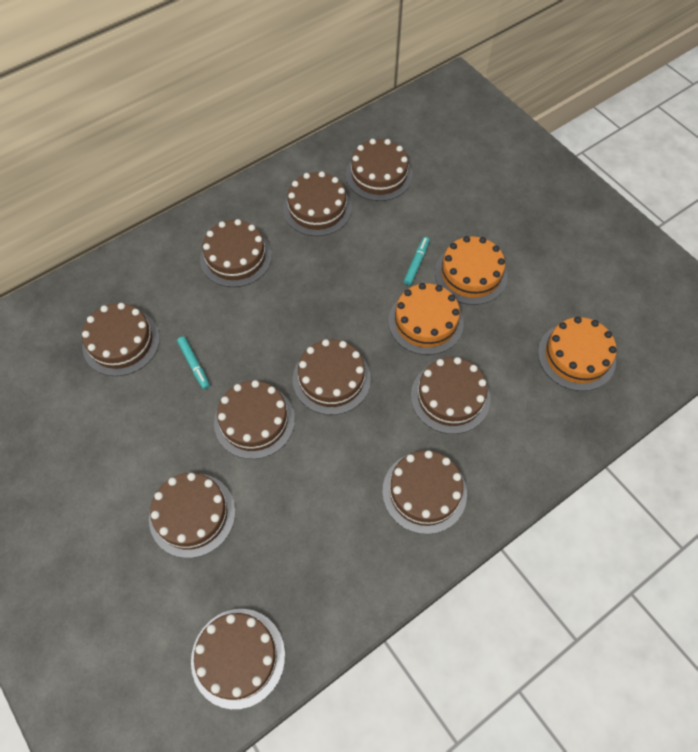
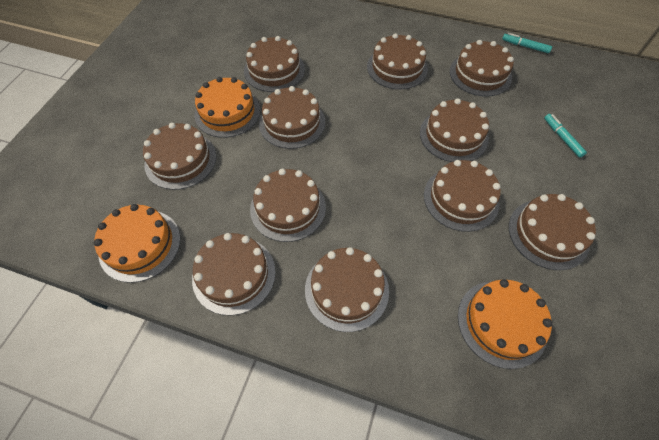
brown cake: [82,303,160,376] [149,473,235,558] [191,609,285,709] [200,219,272,287] [214,380,295,459] [283,171,352,236] [293,339,371,415] [346,139,413,201] [382,450,467,534] [411,357,490,434] = 10 -> [143,123,216,190] [192,233,276,315] [244,36,305,92] [250,169,326,242] [259,86,325,149] [305,247,389,332] [367,33,428,89] [420,98,489,162] [424,160,501,232] [450,40,514,96] [509,194,596,270] = 11

